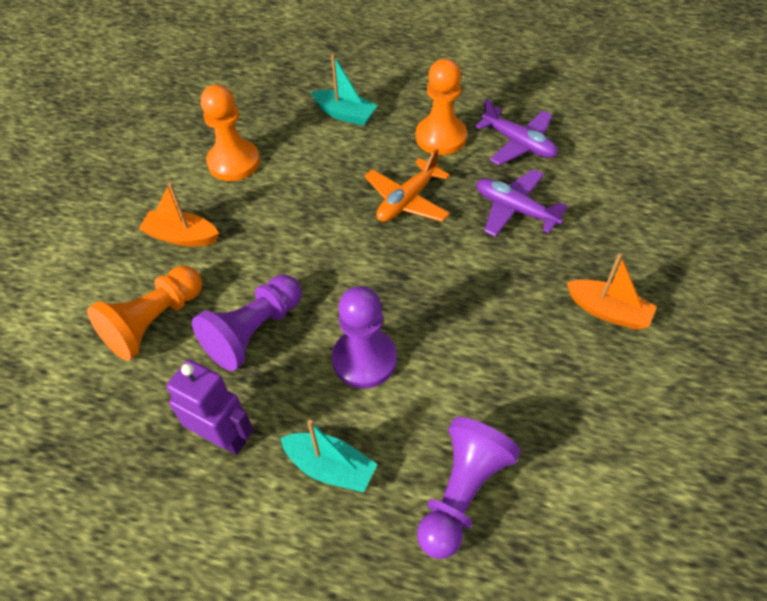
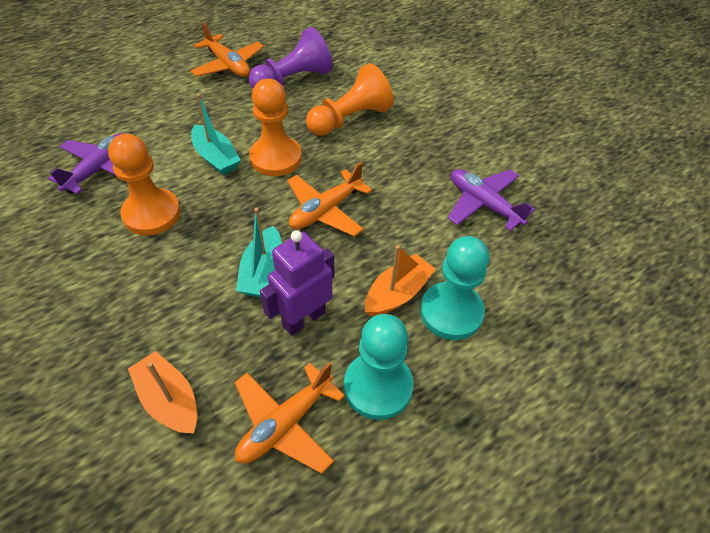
orange plane: [364,148,450,222] = 1 -> [190,23,264,77] [235,362,345,474] [287,162,372,237] = 3
purple pawn: [192,274,302,371] [332,286,397,389] [417,417,521,559] = 3 -> [249,27,333,89] = 1
turquoise pawn: none = 0 -> [344,314,414,420] [420,236,489,340] = 2

